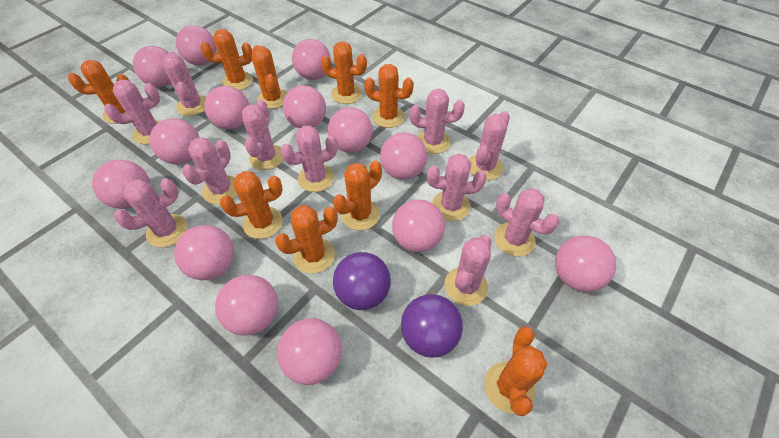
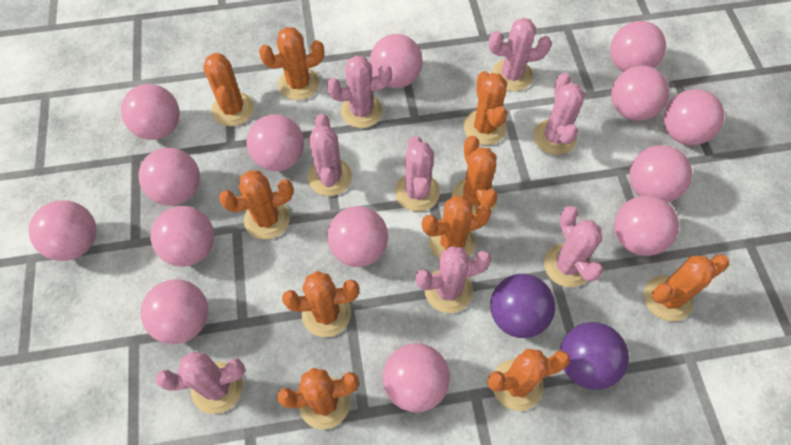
orange cactus: [68,60,129,124] [201,29,253,90] [220,171,283,239] [251,45,287,109] [275,205,338,274] [321,41,367,104] [333,160,382,231] [364,64,414,128] [484,326,547,416] = 9 -> [203,53,254,126] [219,170,294,239] [259,27,324,100] [277,368,359,429] [282,271,359,337] [422,195,492,260] [452,136,498,215] [464,71,507,145] [487,349,570,411] [644,254,729,322] = 10
pink cactus: [105,80,160,144] [114,178,187,247] [162,51,206,116] [182,138,237,204] [242,100,283,170] [280,125,338,192] [410,89,465,154] [427,154,487,221] [444,235,492,306] [469,111,510,180] [494,188,559,257] = 11 -> [156,352,245,414] [308,114,352,196] [327,55,392,128] [395,136,440,212] [415,246,492,313] [489,18,552,91] [534,73,585,155] [544,206,603,287] = 8

